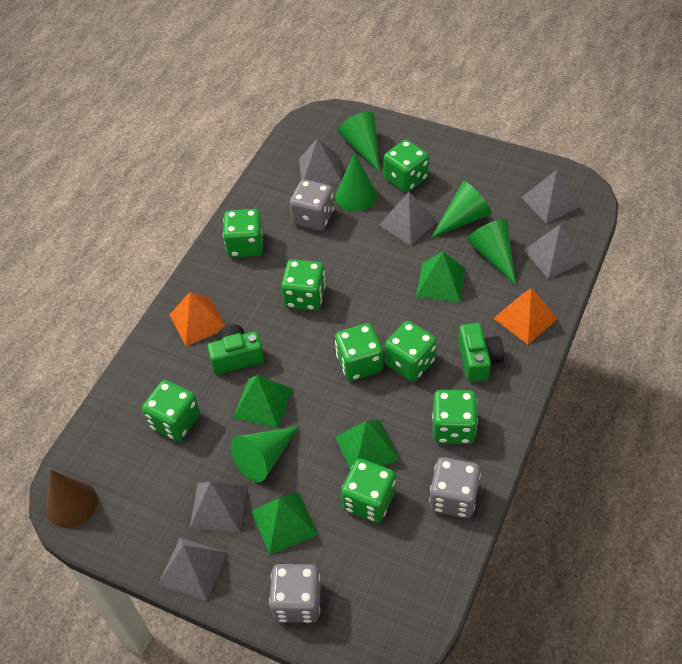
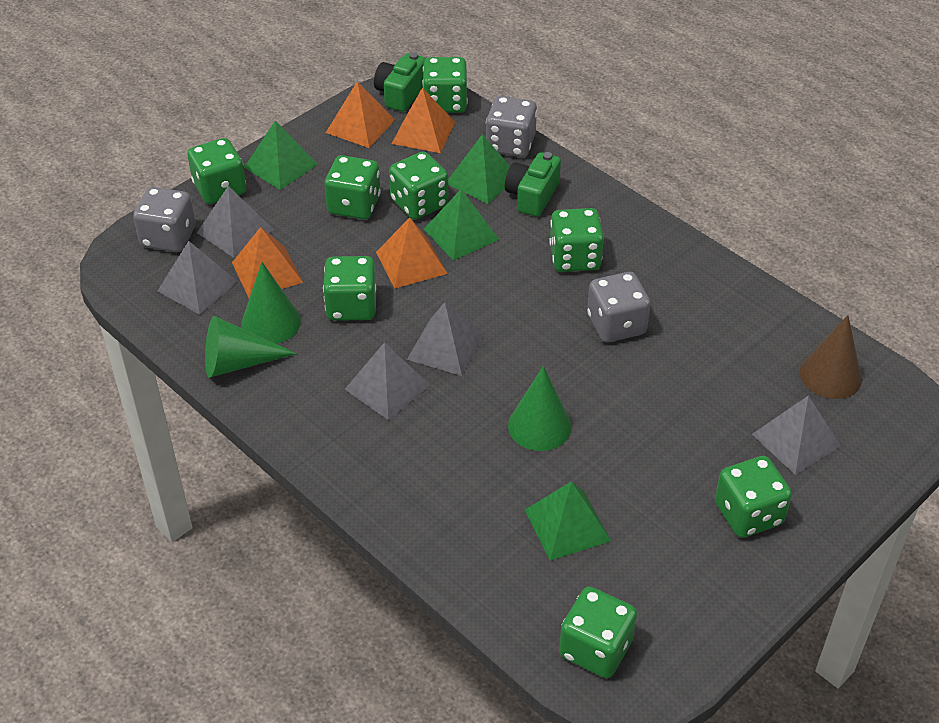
green cone: [231,426,299,482] [336,153,377,212] [338,112,380,172] [431,181,492,238] [467,219,516,285] = 5 -> [205,316,297,378] [241,262,301,344] [508,366,572,451] = 3
grey pyramid: [158,537,228,601] [189,482,247,532] [299,138,342,184] [379,192,438,246] [521,170,580,223] [524,224,584,279] = 6 -> [158,241,238,315] [197,186,274,258] [345,342,430,420] [407,302,484,376] [752,396,841,475] = 5
orange pyramid: [169,292,226,346] [493,288,558,345] = 2 -> [232,227,303,298] [326,81,395,148] [376,217,447,288] [392,88,455,153] = 4

